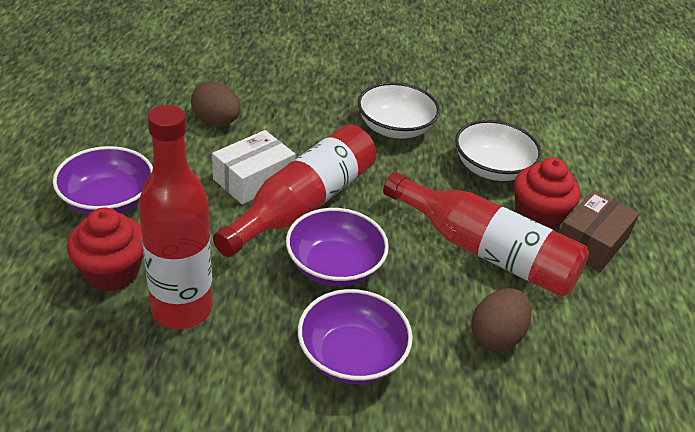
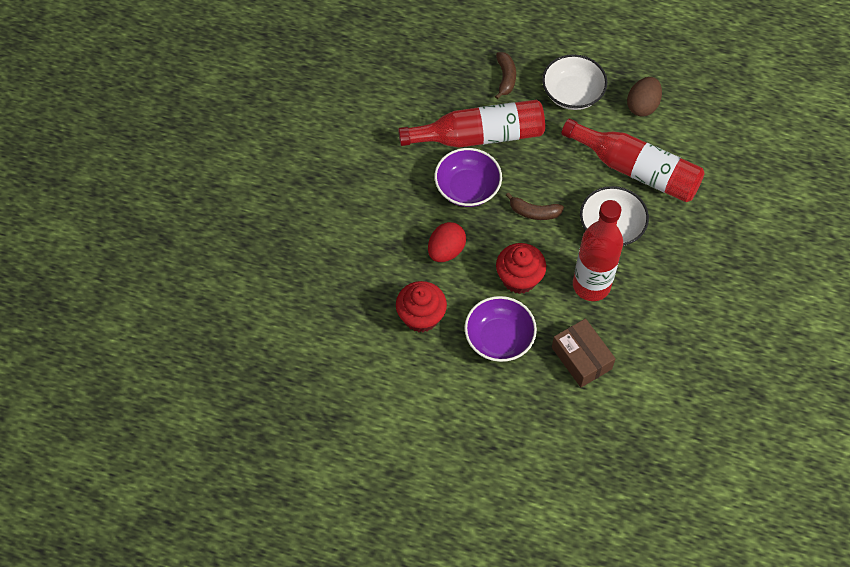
brown banana: none = 0 -> [495,52,516,99] [506,192,564,220] = 2
brown egg: [191,81,241,125] [471,288,532,351] = 2 -> [627,77,662,117] = 1
purple bowl: [53,146,153,215] [286,208,389,287] [298,289,413,384] = 3 -> [434,148,502,207] [464,296,537,362] = 2
red egg: none = 0 -> [428,222,466,262] = 1
white box: [212,130,295,205] = 1 -> none = 0

